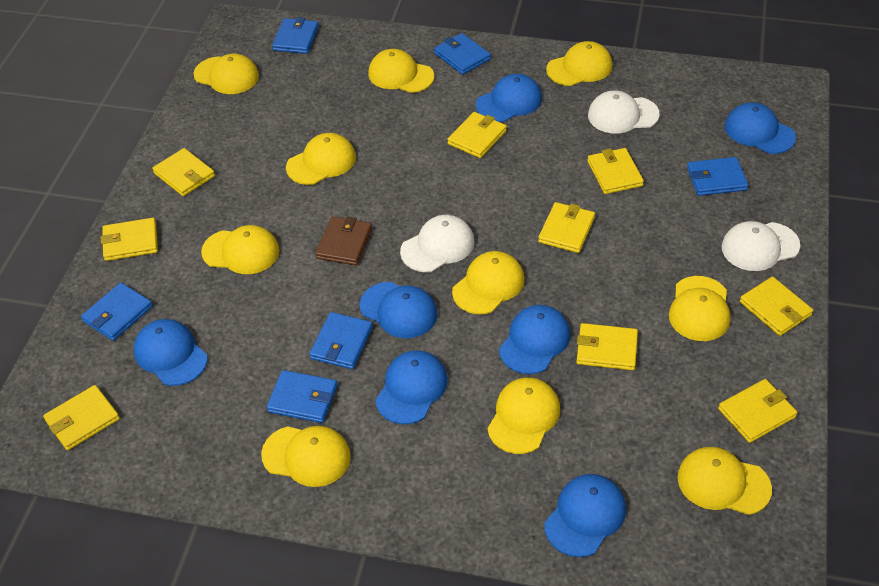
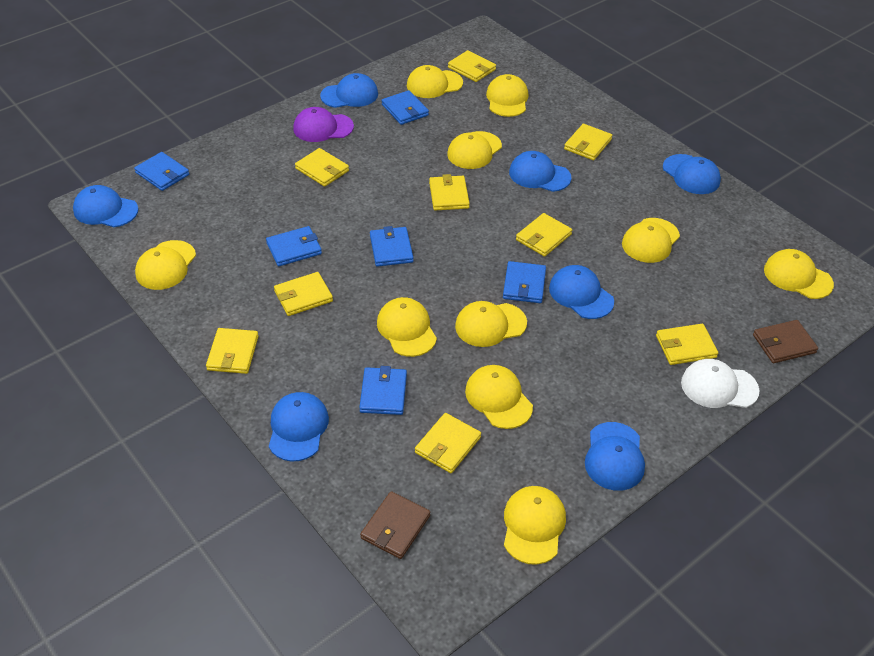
brown wallet: [315,216,372,266] = 1 -> [360,491,430,559] [753,320,818,363] = 2
purple cap: none = 0 -> [293,107,354,142] = 1
white cap: [400,215,474,272] [588,90,660,133] [721,221,800,271] = 3 -> [681,359,759,408] = 1

